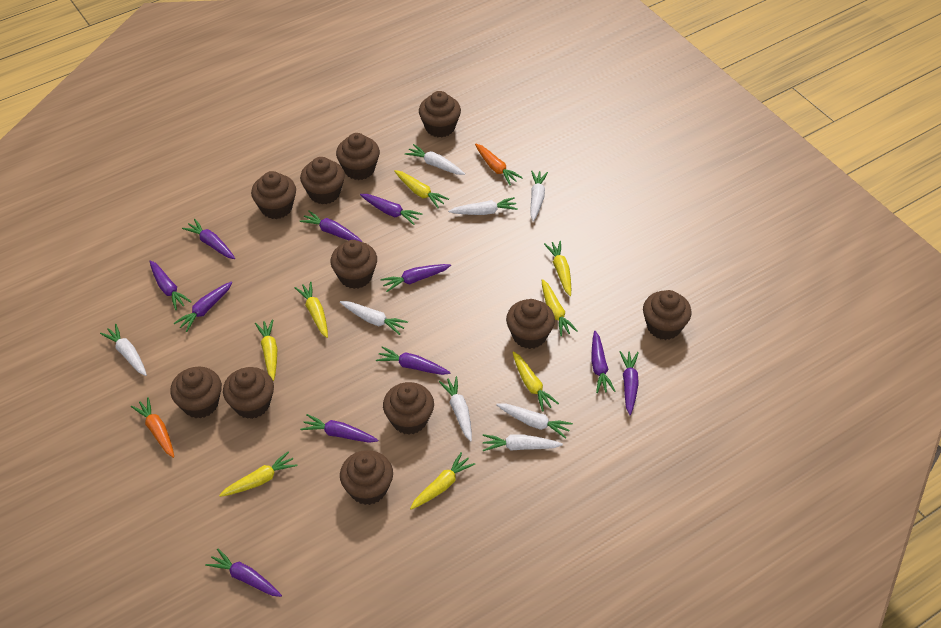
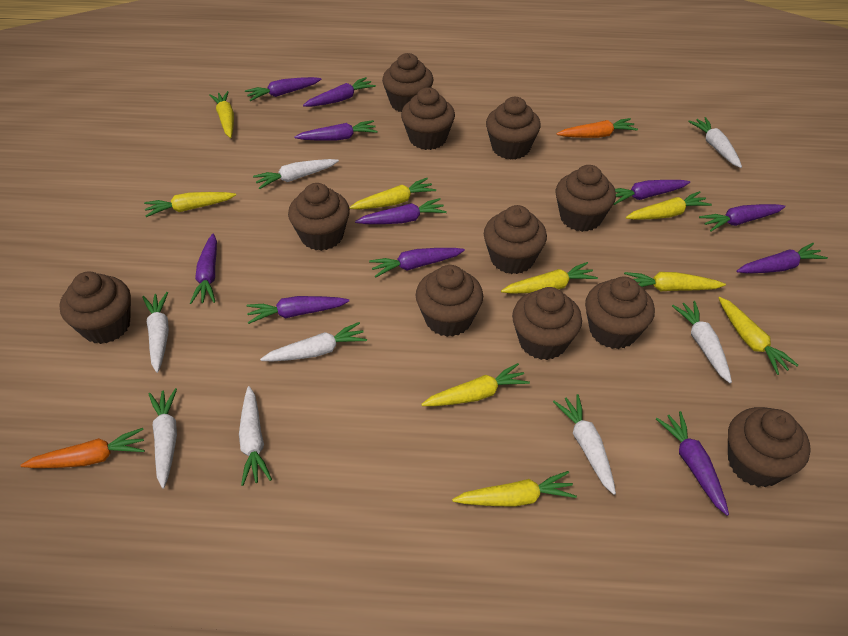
yellow carrot: [219,451,298,497] [255,319,277,381] [294,282,328,338] [394,170,449,208] [410,452,475,510] [512,351,559,412] [542,279,578,337] [544,241,571,296] = 8 -> [144,192,236,217] [209,91,234,138] [349,178,436,209] [421,363,530,406] [452,471,577,507] [501,262,598,293] [624,272,726,291] [626,191,712,220] [719,297,798,375] = 9

